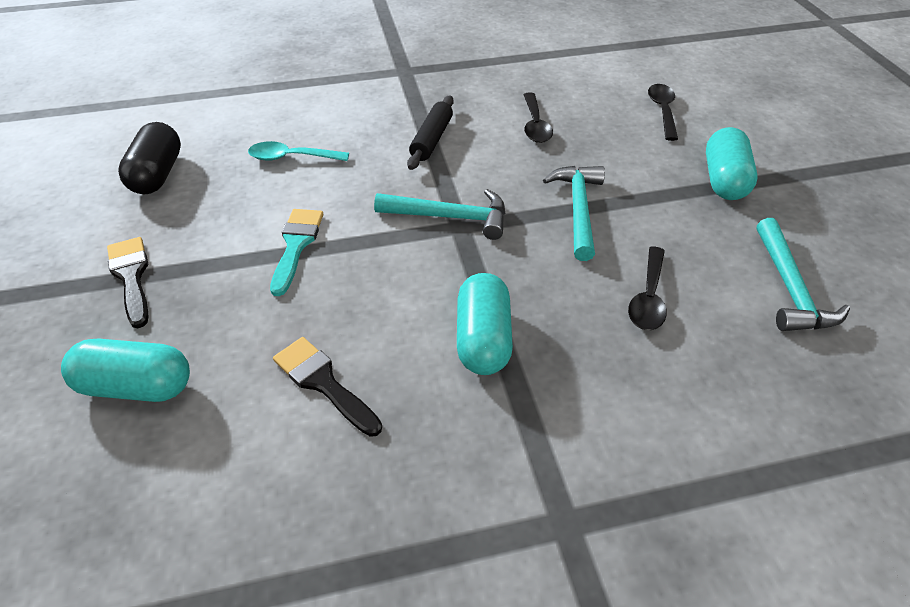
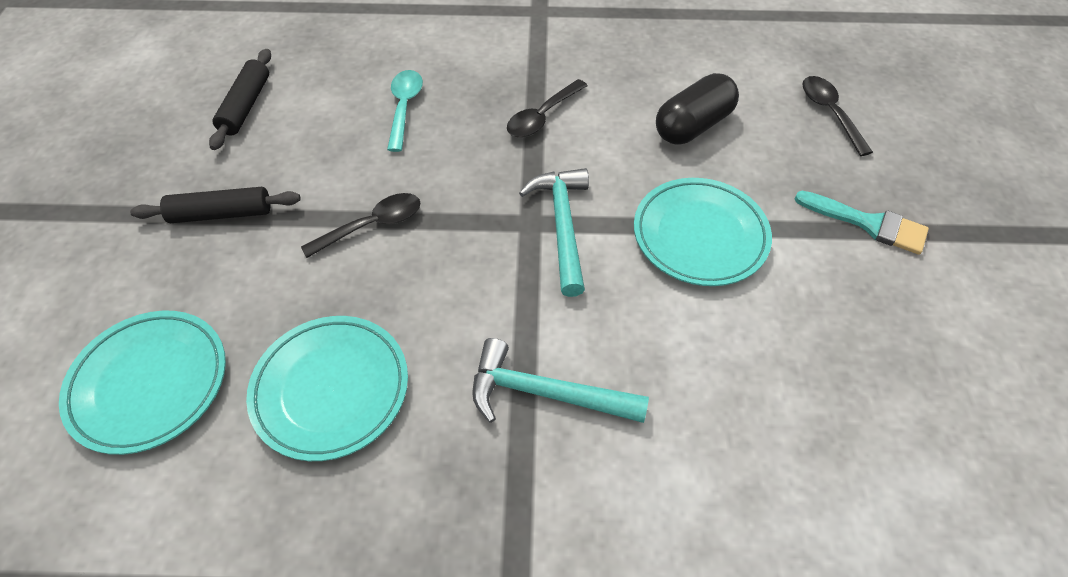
black brush: [107,237,149,328] [273,337,382,437] = 2 -> none = 0
black rolling pin: [407,95,454,170] = 1 -> [130,187,301,223] [209,49,271,150] = 2
turquoise capsule: [61,338,190,402] [457,273,513,375] [706,127,758,200] = 3 -> none = 0
turquoise hammer: [374,189,505,240] [543,166,605,261] [757,218,850,331] = 3 -> [472,338,649,423] [519,168,589,297] = 2
turquoise plate: none = 0 -> [59,311,226,455] [246,316,408,461] [634,178,772,286] = 3

